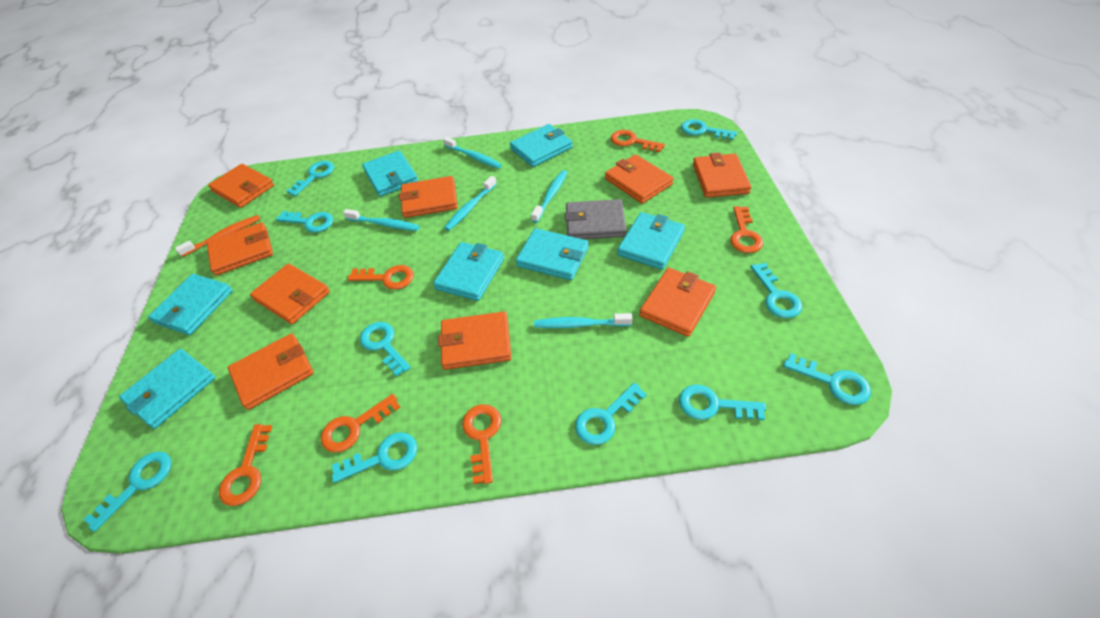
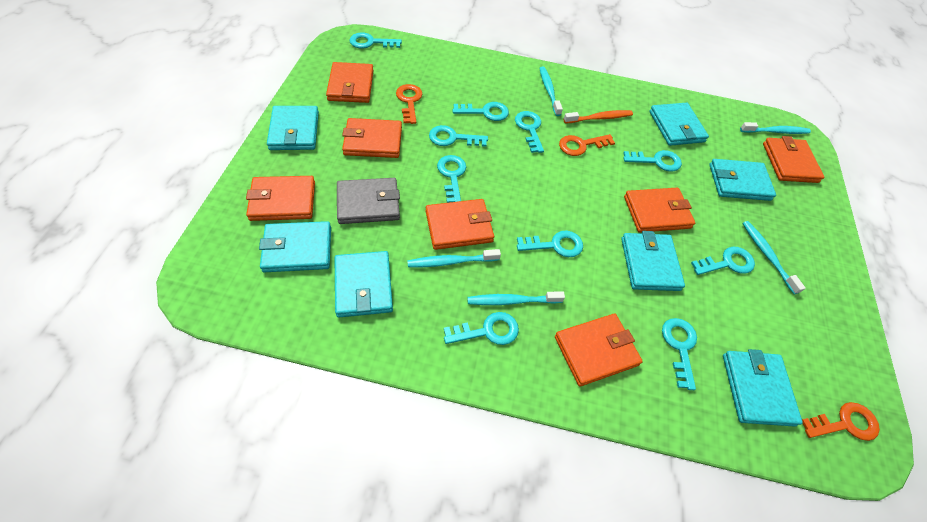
orange key: [219,424,272,506] [321,394,401,452] [347,265,414,289] [462,404,501,484] [611,130,665,152] [730,206,763,253] = 6 -> [396,84,423,124] [559,134,615,156] [802,402,880,441] = 3
orange wallet: [207,222,273,276] [208,164,274,208] [228,333,314,410] [250,263,330,324] [399,176,458,218] [438,311,511,370] [605,154,674,204] [639,268,716,337] [693,152,751,198] = 9 -> [246,176,315,221] [326,62,374,103] [342,118,402,158] [426,199,494,250] [555,313,643,386] [624,188,695,232] [763,136,825,183] = 7

